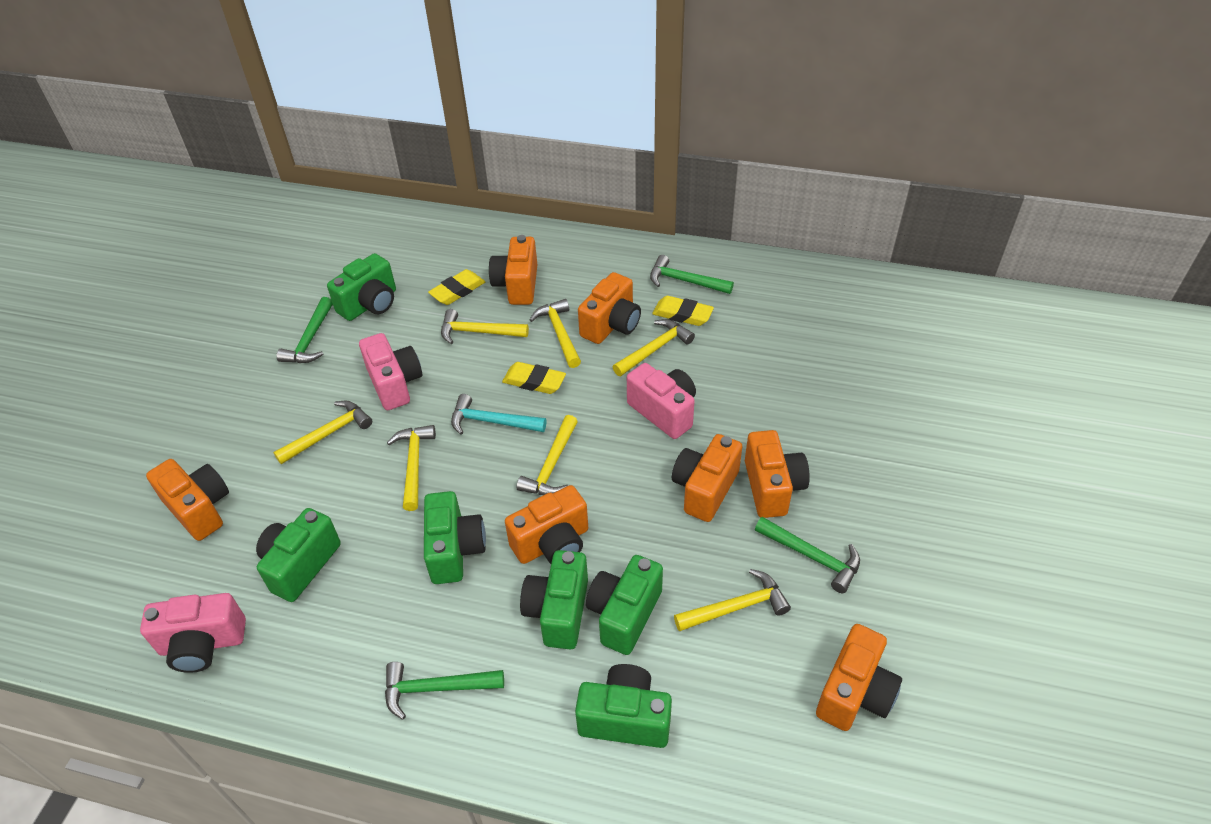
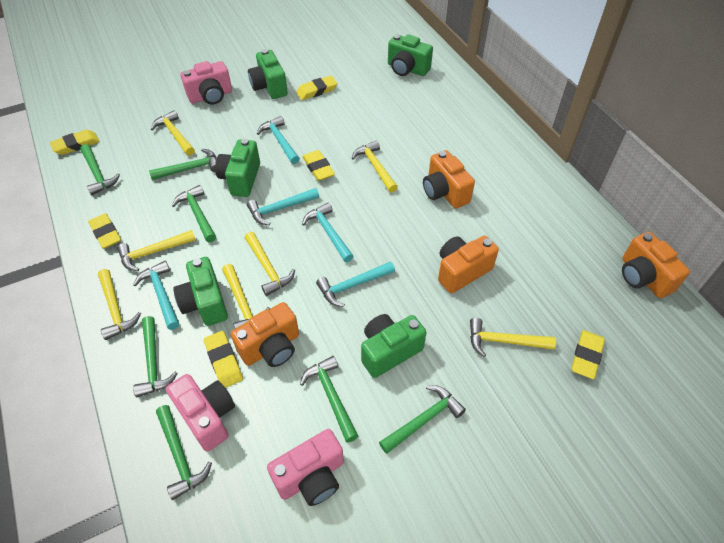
green camera: [256,508,341,602] [327,253,396,321] [424,491,486,584] [520,550,588,650] [575,664,672,748] [586,555,663,655] = 6 -> [173,257,228,326] [215,139,260,197] [248,49,288,99] [361,314,426,378] [388,34,433,76] = 5
green hammer: [277,297,333,363] [385,662,504,720] [650,255,734,294] [755,517,860,593] = 4 -> [80,144,120,195] [133,316,178,397] [149,149,217,180] [156,405,212,500] [172,185,216,242] [300,356,358,443] [379,385,466,454] = 7
orange camera: [146,459,229,541] [489,235,537,305] [505,485,588,564] [578,272,641,344] [672,434,742,522] [745,430,810,518] [816,624,902,731] = 7 -> [231,302,299,367] [423,150,475,209] [438,236,499,293] [622,232,690,298] = 4
turquoise hammer: [451,394,546,435] = 1 -> [133,261,180,330] [247,188,319,225] [257,116,300,164] [302,202,354,262] [316,261,395,307] = 5
yellow eraser: [428,269,485,305] [502,362,566,394] [652,296,714,326] = 3 -> [50,130,100,155] [88,213,121,249] [204,331,243,388] [296,76,337,100] [303,150,335,181] [571,330,605,379] = 6

